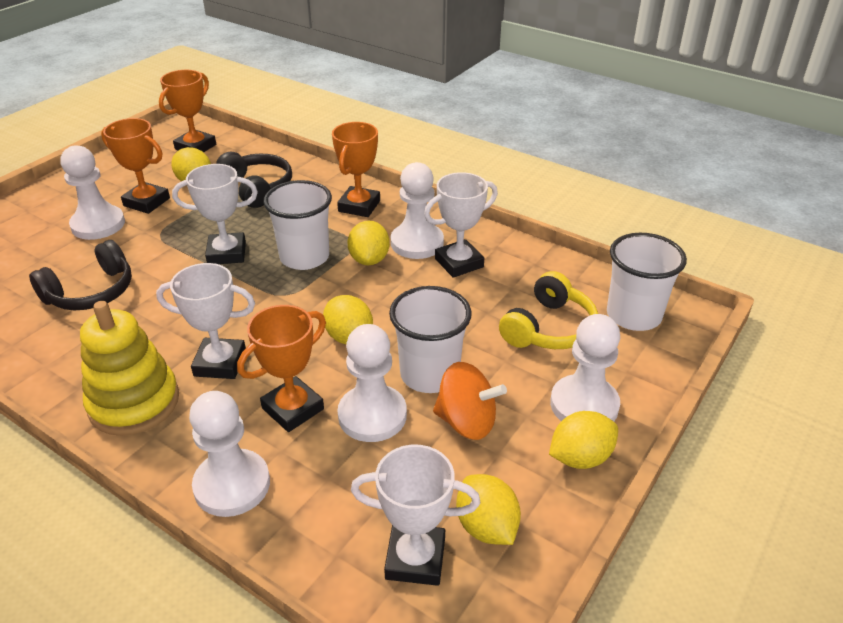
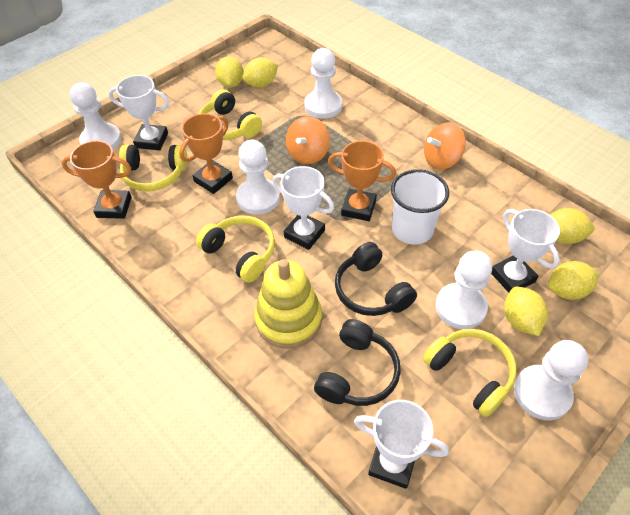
orange spinning top: [433,362,507,440] = 1 -> [286,116,330,164] [424,122,466,170] = 2
orange trophy: [101,118,170,214] [159,70,216,152] [237,305,326,432] [332,122,380,217] = 4 -> [62,140,132,219] [179,113,233,194] [328,141,396,221] = 3
white cup: [263,180,332,270] [389,286,472,393] [607,233,687,331] = 3 -> [391,169,449,245] = 1
yellow headphones: [499,271,598,349] = 1 -> [119,145,187,192] [196,216,275,283] [199,89,262,140] [423,329,517,417] = 4

